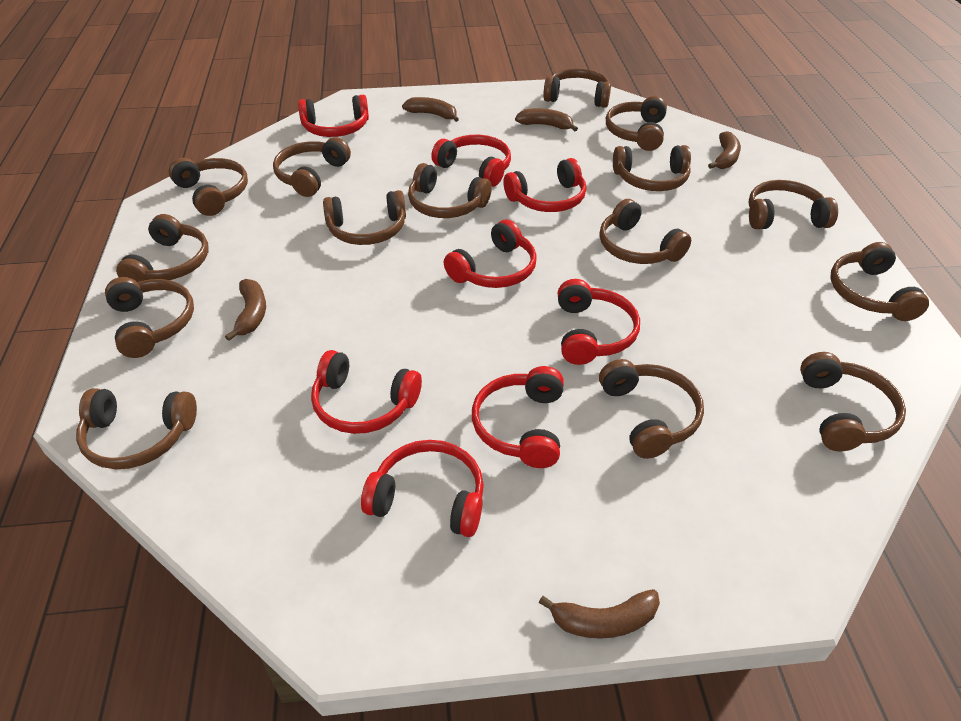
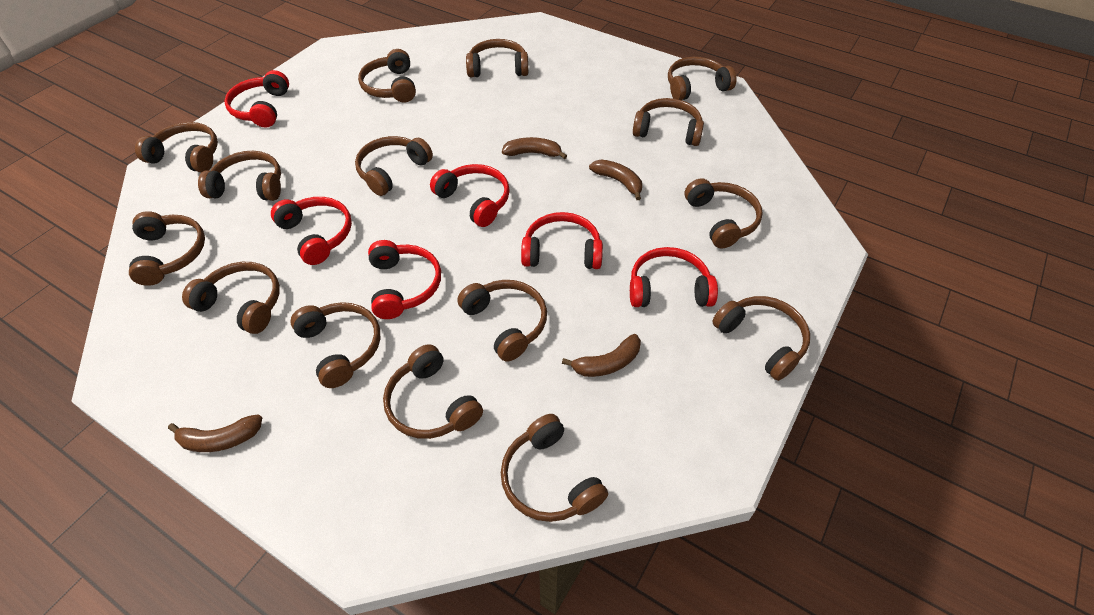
brown banana: [225,279,266,341] [402,97,459,122] [515,108,578,131] [539,589,660,639] [708,131,741,169] = 5 -> [168,414,262,452] [502,137,567,159] [562,334,641,377] [589,159,642,200] = 4
red headphones: [298,95,369,137] [311,350,422,434] [361,440,484,537] [431,135,511,187] [444,220,537,288] [472,366,564,468] [503,158,587,212] [558,279,640,365] = 8 -> [224,70,289,128] [271,197,352,265] [368,240,441,319] [430,164,510,227] [521,212,603,269] [630,247,718,307] = 6

